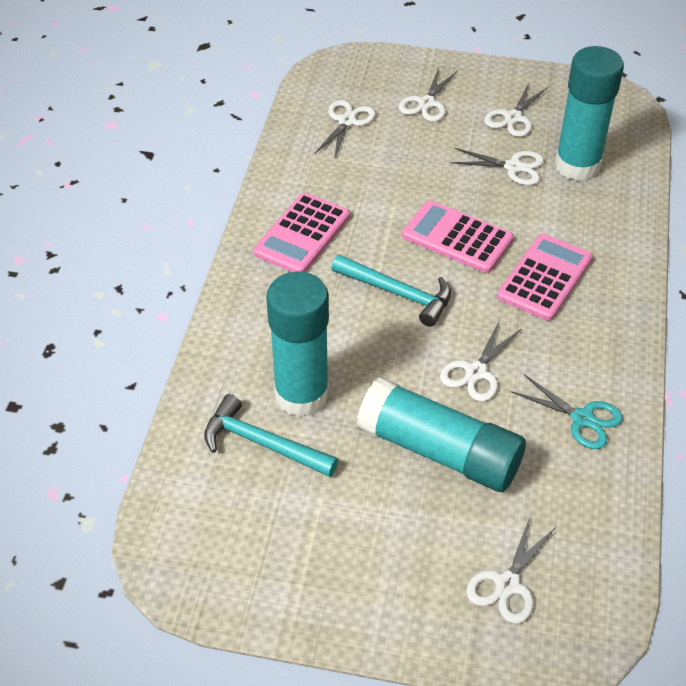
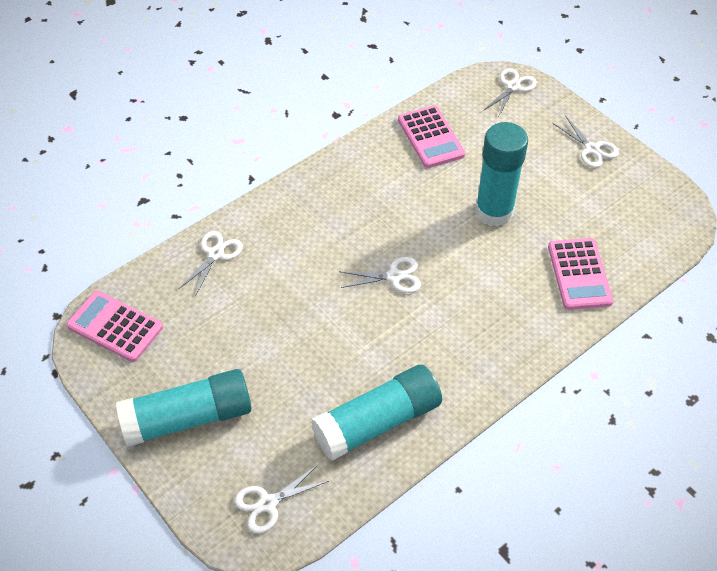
turquoise hammer: [204,394,338,477] [331,255,451,327] = 2 -> none = 0
turquoise scissors: [511,374,623,449] = 1 -> none = 0
white scissors: [314,100,376,160] [399,68,458,122] [440,321,521,402] [450,148,544,185] [466,517,556,624] [484,83,548,137] = 6 -> [179,231,243,297] [235,464,329,534] [339,257,421,293] [484,68,537,116] [552,115,619,168] = 5

